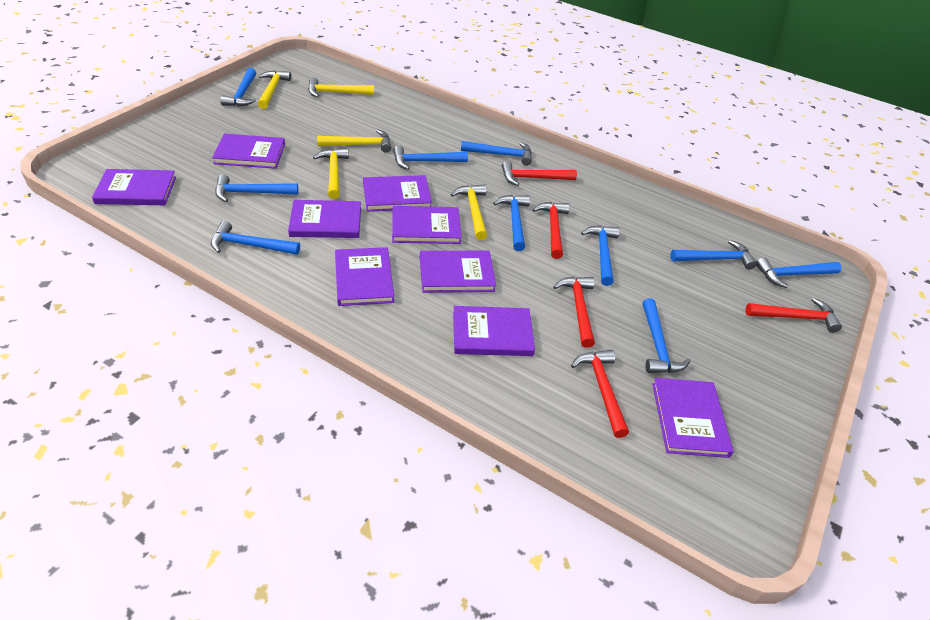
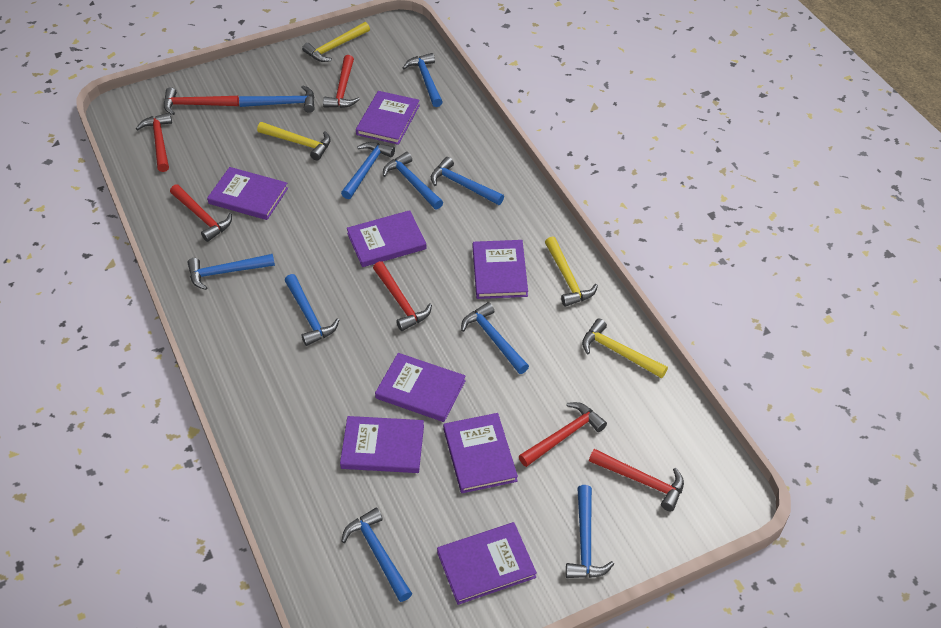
purple book: [92,169,176,205] [212,134,285,169] [288,200,361,238] [335,247,394,306] [363,175,432,212] [392,206,461,244] [420,251,496,293] [453,306,535,356] [652,378,734,458] = 9 -> [207,167,288,220] [340,416,424,473] [347,210,427,267] [356,91,420,145] [375,353,466,422] [437,522,537,605] [443,413,518,493] [473,240,528,299] = 8
red hammer: [502,161,577,186] [532,202,570,259] [553,277,595,348] [571,350,629,438] [746,298,842,333] = 5 -> [136,113,172,172] [164,87,239,115] [170,184,232,242] [323,55,360,108] [373,261,432,331] [519,402,607,467] [589,449,684,511] = 7
yellow hammer: [258,70,291,109] [308,77,374,97] [313,148,349,199] [317,129,391,153] [451,184,487,240] = 5 -> [257,122,331,160] [302,22,370,62] [545,236,598,307] [582,319,668,378] = 4

